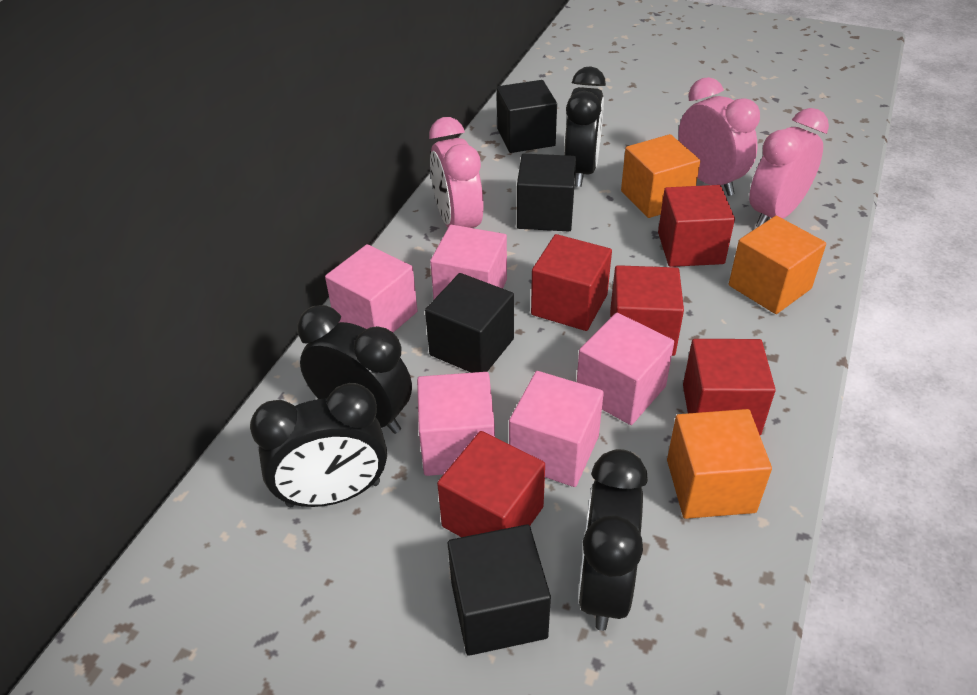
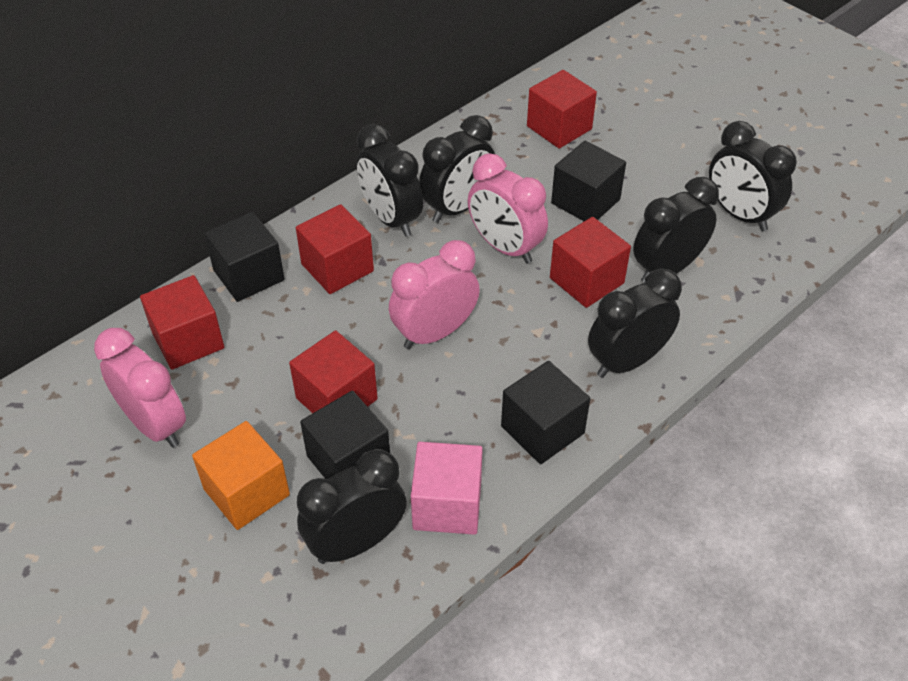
black clock: [250,383,387,507] [297,305,412,434] [564,66,606,187] [578,449,648,631] = 4 -> [297,449,407,564] [356,124,423,237] [419,115,495,223] [588,269,682,378] [633,177,719,283] [709,121,797,231] = 6
orange cube: [621,134,700,218] [667,409,772,519] [729,216,826,314] = 3 -> [192,421,290,530] = 1
pink cube: [325,244,418,332] [417,372,495,476] [430,225,507,299] [509,371,604,487] [577,313,674,425] = 5 -> [411,442,483,535] = 1

